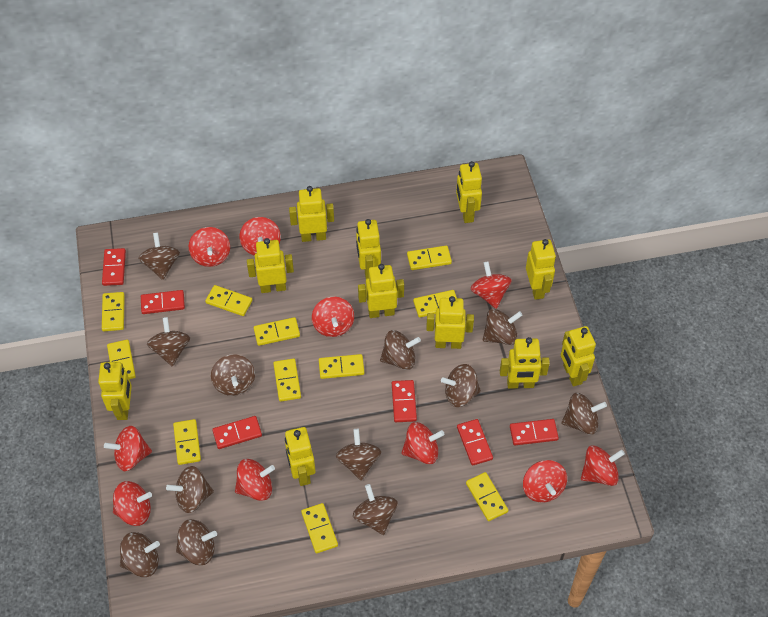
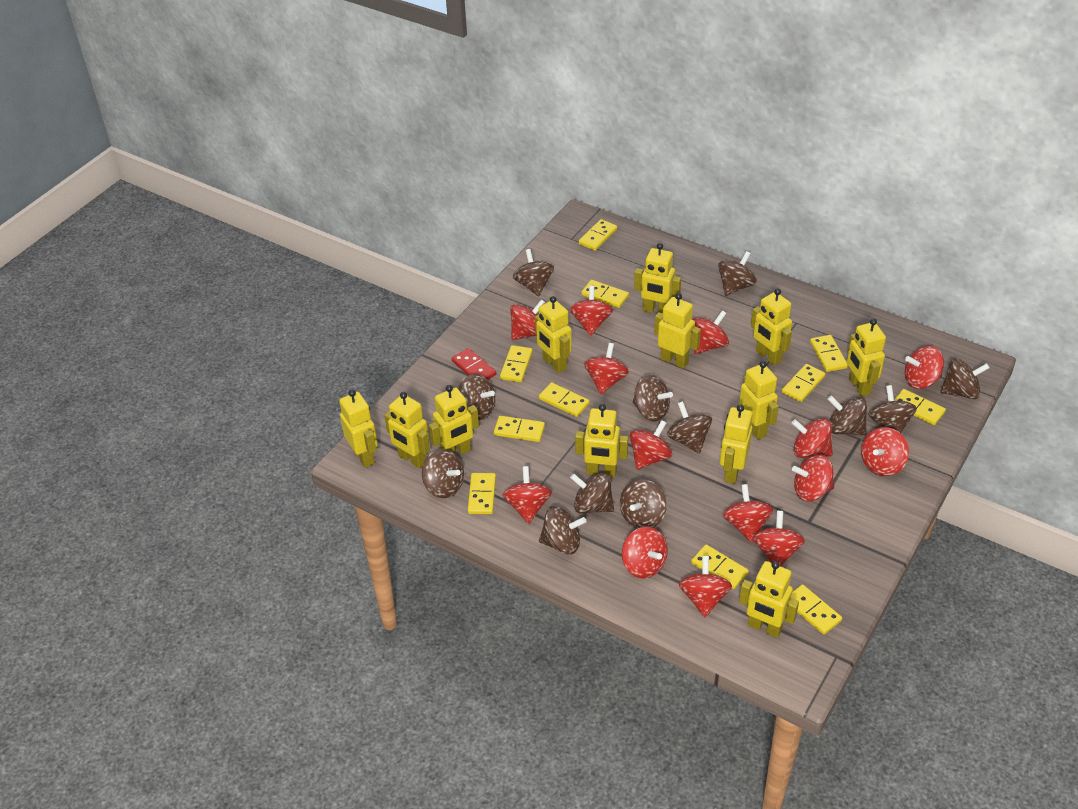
red domino: [102,248,126,286] [141,290,185,314] [212,416,262,449] [392,380,417,422] [457,419,493,466] [510,419,559,445] = 6 -> [452,348,496,380] = 1
red spinning top: [104,426,152,471] [113,481,152,526] [189,227,230,267] [235,459,275,501] [240,217,281,256] [312,297,354,337] [402,422,445,464] [470,261,512,309] [523,460,567,503] [581,445,625,486] = 10 -> [502,466,552,524] [510,299,545,340] [569,286,613,336] [584,343,629,394] [622,527,668,578] [629,420,672,470] [679,556,732,617] [692,310,729,354] [723,484,774,543] [753,511,805,566] [791,418,833,458] [792,455,834,501] [861,427,909,476] [905,346,944,389] = 14
yellow robot: [98,362,132,420] [247,238,294,293] [285,427,315,486] [289,186,334,242] [356,219,381,279] [358,264,404,318] [426,296,474,349] [456,161,482,223] [500,337,550,389] [526,239,556,300] [561,326,596,387] = 11 -> [339,390,378,468] [384,392,430,468] [429,385,479,455] [535,296,572,373] [575,404,628,477] [634,243,681,314] [654,293,701,369] [720,404,753,484] [739,361,779,440] [739,561,799,638] [751,288,792,366] [847,318,886,397] = 12

